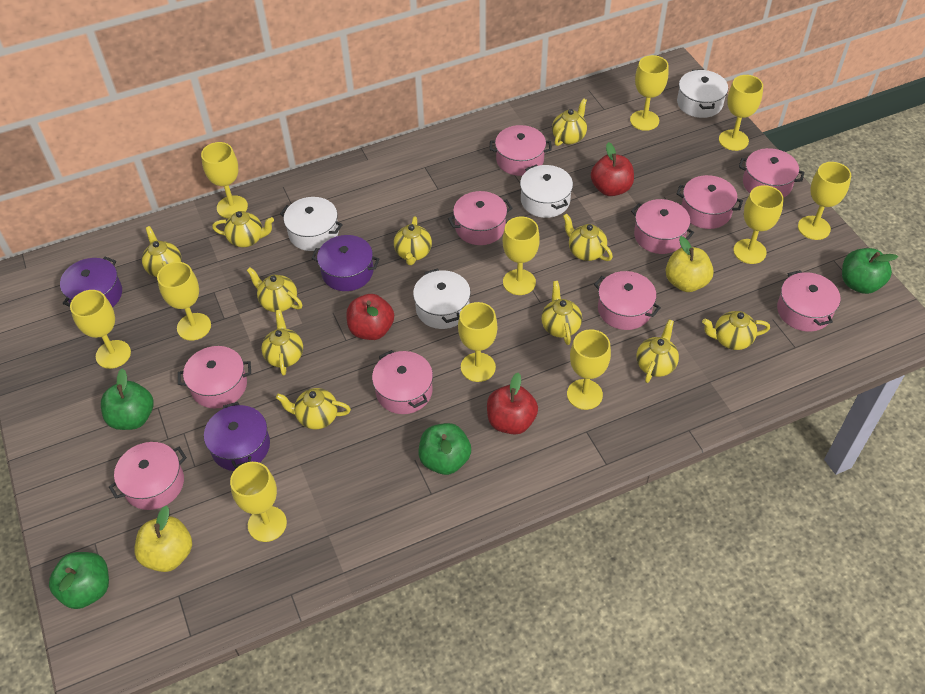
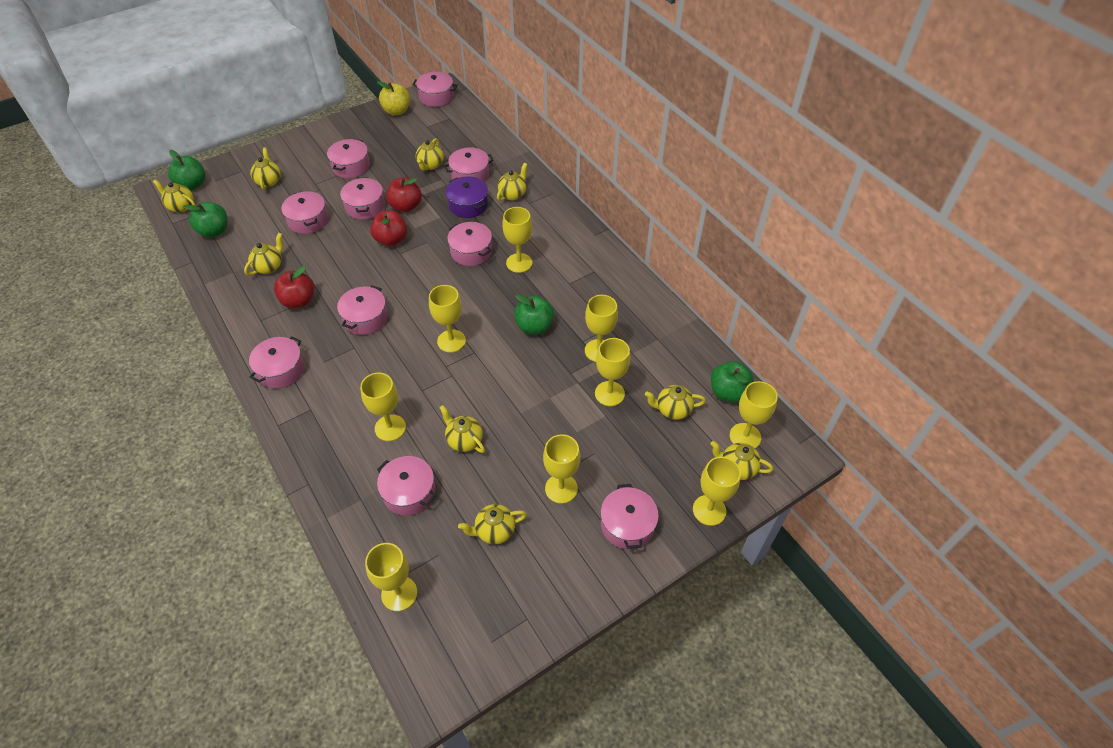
purple pot: [60,256,122,307] [204,402,270,471] [311,235,379,291] = 3 -> [446,177,488,218] = 1
white pot: [280,197,343,251] [413,269,471,329] [520,165,573,218] [677,69,728,118] = 4 -> none = 0
yellow apple: [134,505,192,572] [666,236,714,292] = 2 -> [377,81,411,115] = 1
yellow goblet: [70,290,131,369] [157,262,211,341] [201,142,248,219] [230,462,287,542] [458,302,497,382] [503,217,540,295] [567,329,611,410] [630,55,669,131] [719,75,763,151] [733,185,784,264] [798,162,851,240] = 11 -> [360,373,406,441] [365,543,417,611] [429,285,466,353] [502,207,532,273] [543,434,580,504] [585,295,618,362] [595,338,630,406] [693,457,741,526] [730,381,778,448] = 9
yellow teapot: [142,226,182,277] [212,211,274,247] [247,267,303,312] [261,310,303,376] [276,388,351,429] [394,216,432,265] [541,281,582,345] [552,98,587,146] [563,213,613,261] [636,319,679,383] [702,311,770,350] = 11 -> [153,179,196,213] [244,233,283,276] [250,148,281,190] [416,138,444,171] [439,405,485,453] [458,504,527,544] [497,162,528,201] [645,385,706,420] [710,441,773,480] = 9

